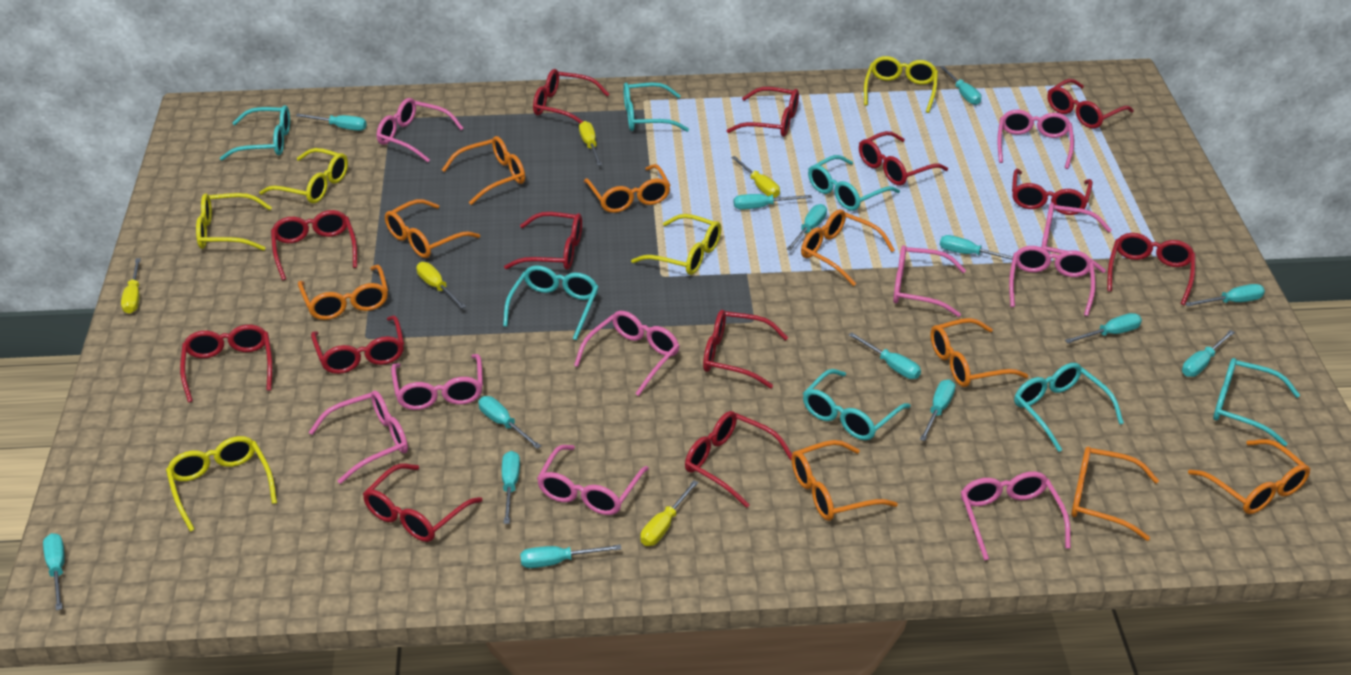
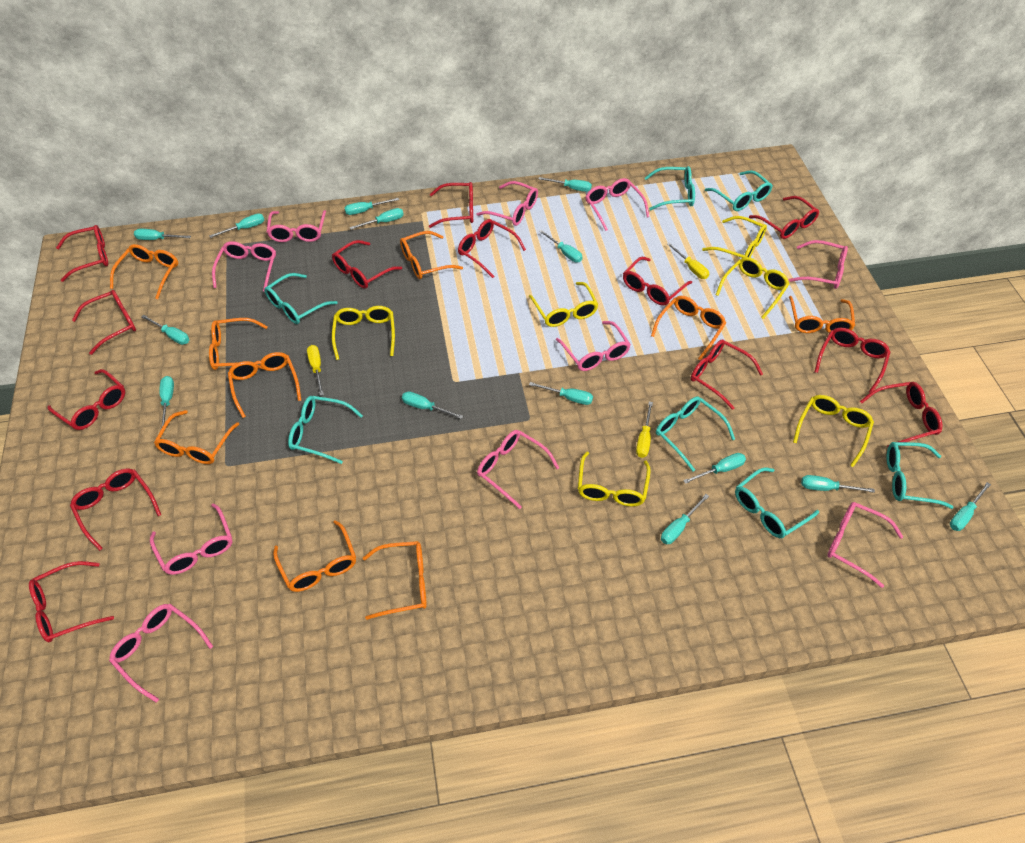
yellow glasses: [166,436,277,532] [196,193,272,251] [259,148,348,204] [631,214,721,275] [864,56,938,113] = 5 -> [332,306,395,360] [529,282,599,327] [578,452,651,507] [702,216,767,258] [716,257,789,319] [793,395,874,467] = 6
yellow screwdriver: [121,258,141,314] [416,262,466,309] [579,121,602,166] [640,480,698,546] [731,156,780,198] = 5 -> [307,345,324,396] [636,402,653,458] [667,243,709,279] = 3

